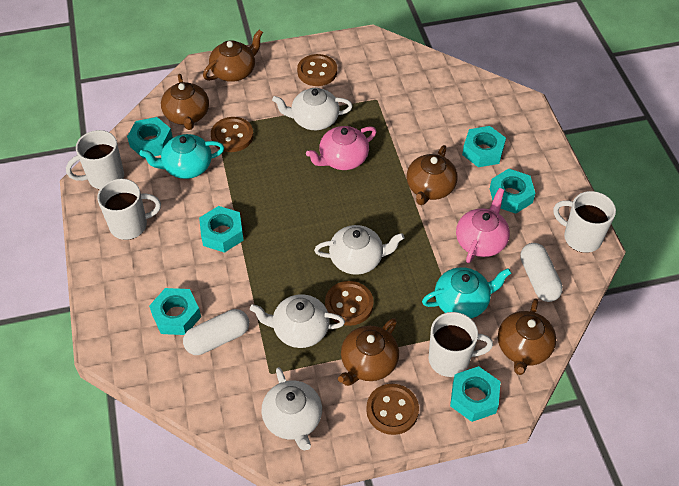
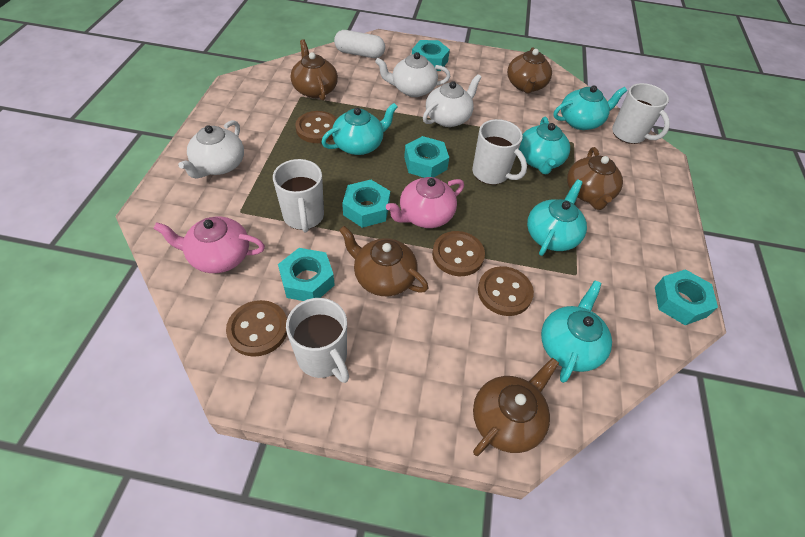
turquoise nut: [127,117,173,158] [149,288,201,335] [199,206,244,253] [450,366,501,422] [462,126,506,167] [490,169,535,214] = 6 -> [278,248,335,301] [342,180,390,228] [404,136,449,178] [412,40,450,71] [655,269,718,325] = 5
turquoise teapot: [140,134,224,179] [422,267,511,318] = 2 -> [321,103,398,155] [519,117,570,174] [527,179,587,256] [541,280,612,383] [553,85,627,130] = 5
white capsule: [183,309,249,355] [520,243,563,302] = 2 -> [334,30,385,58] = 1
white teapot: [250,294,345,348] [261,367,322,450] [272,88,353,130] [314,225,404,275] = 4 -> [178,120,244,179] [375,52,450,97] [423,74,482,127] = 3

